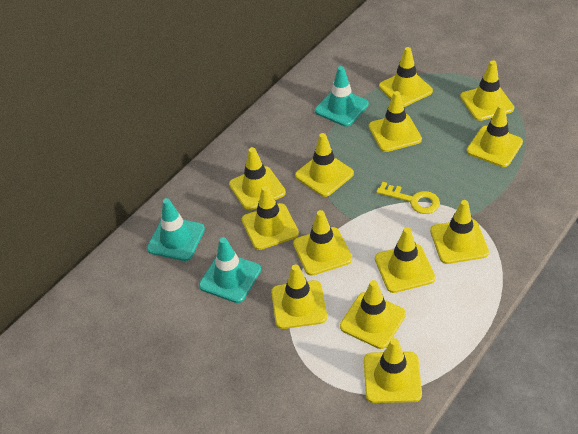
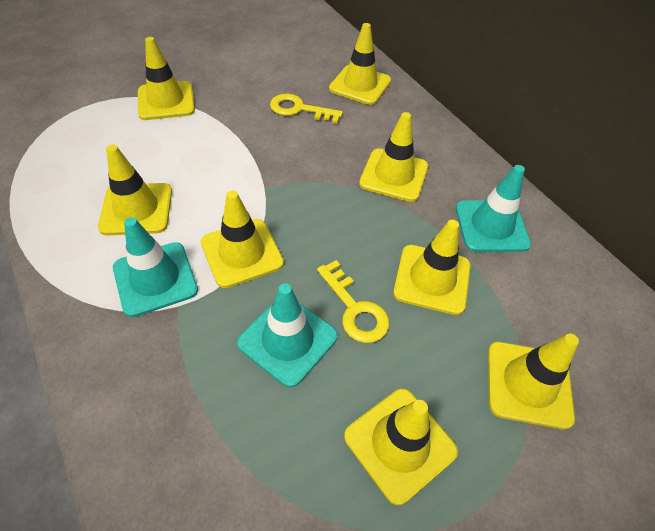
yellow key: [376,182,440,214] = 1 -> [270,94,343,124] [317,260,389,343] = 2
yellow traffic cone: [229,147,286,211] [242,186,299,250] [271,264,327,329] [293,210,352,276] [295,133,354,197] [340,280,406,349] [364,338,422,403] [369,91,422,152] [375,227,436,293] [379,47,433,107] [430,200,489,264] [460,60,514,121] [467,104,523,167] = 13 -> [98,145,172,235] [138,37,195,120] [201,191,284,288] [329,23,391,105] [344,389,458,505] [359,112,428,202] [393,220,471,315] [488,333,579,429] = 8

